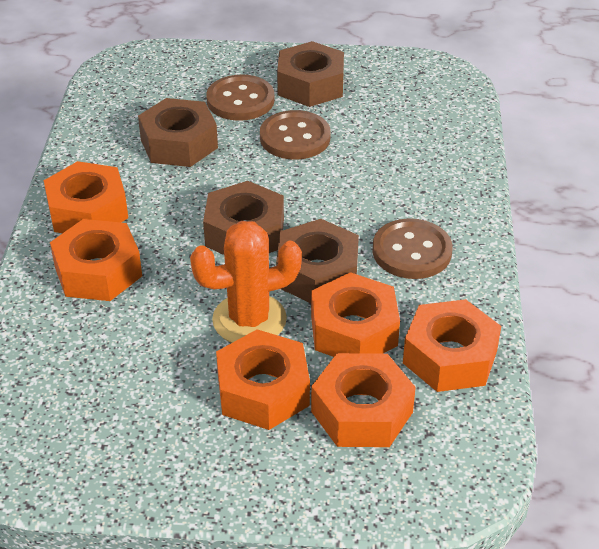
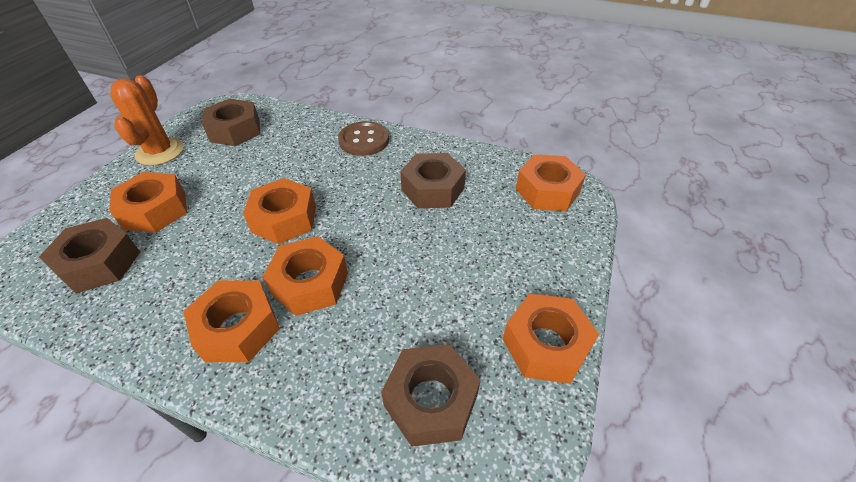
brown button: [206,74,275,121] [260,110,331,160] [372,218,453,279] = 3 -> [338,121,389,156] = 1

